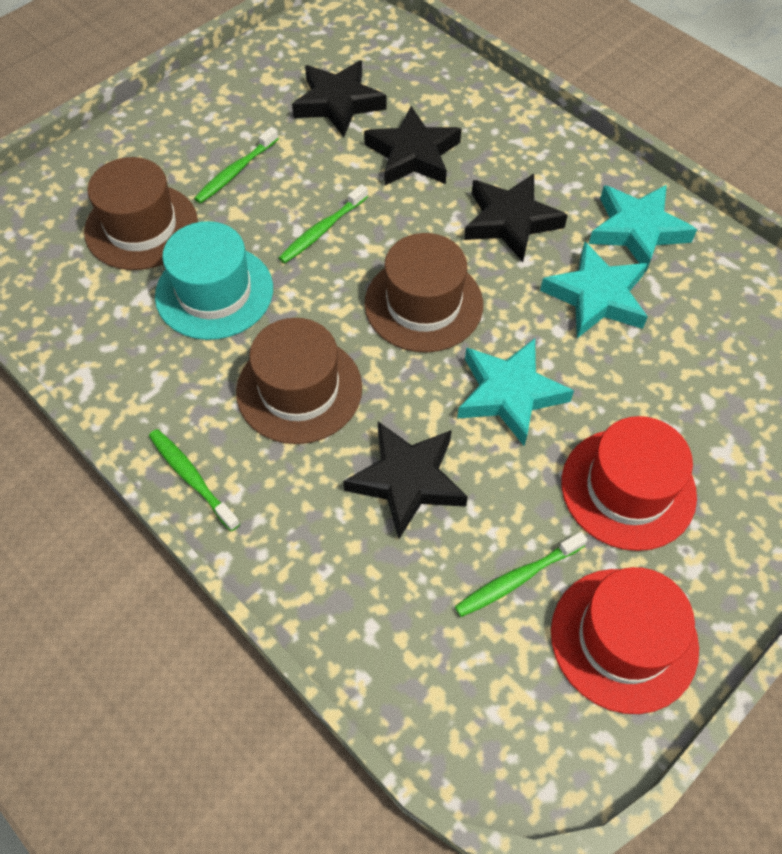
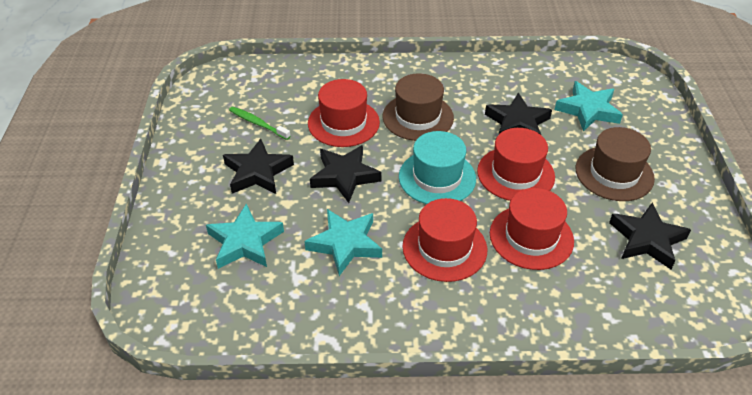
brown hat: [84,157,198,270] [236,318,362,444] [364,233,483,352] = 3 -> [382,73,454,141] [576,127,655,201] = 2
green toothbrush: [149,429,240,531] [194,127,279,204] [279,184,368,263] [455,532,587,617] = 4 -> [229,107,291,140] = 1
red hat: [551,567,699,714] [561,416,697,551] = 2 -> [308,79,380,147] [402,198,487,282] [477,128,555,201] [490,188,574,270] = 4

